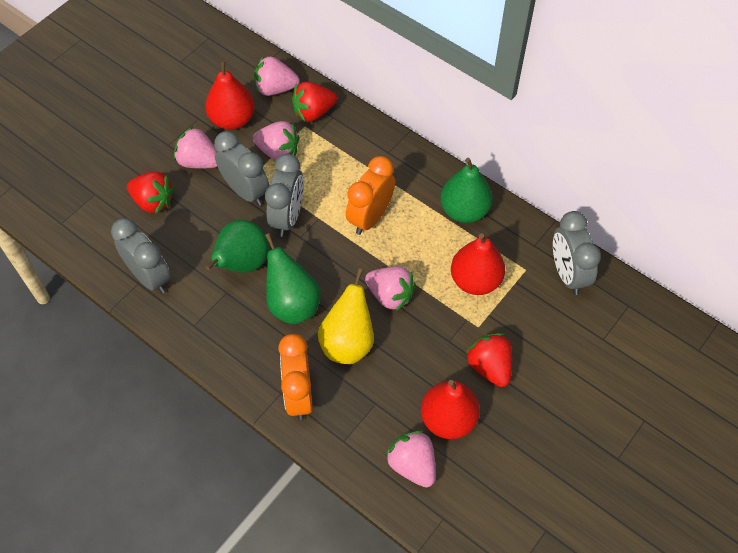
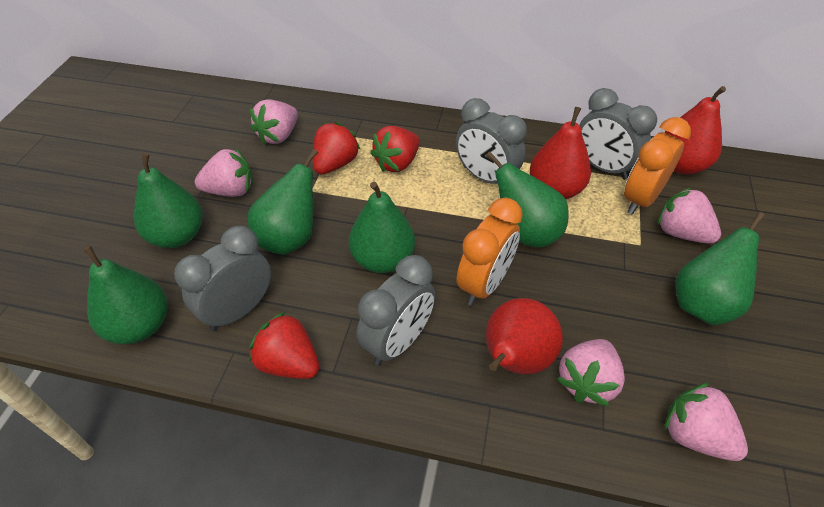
green pear: [205,220,269,273] [265,233,321,324] [440,158,493,223] = 3 -> [83,245,167,344] [134,153,203,248] [248,149,318,255] [349,182,415,273] [486,151,569,248] [675,212,765,325] = 6
yellow pear: [318,268,374,364] = 1 -> none = 0

